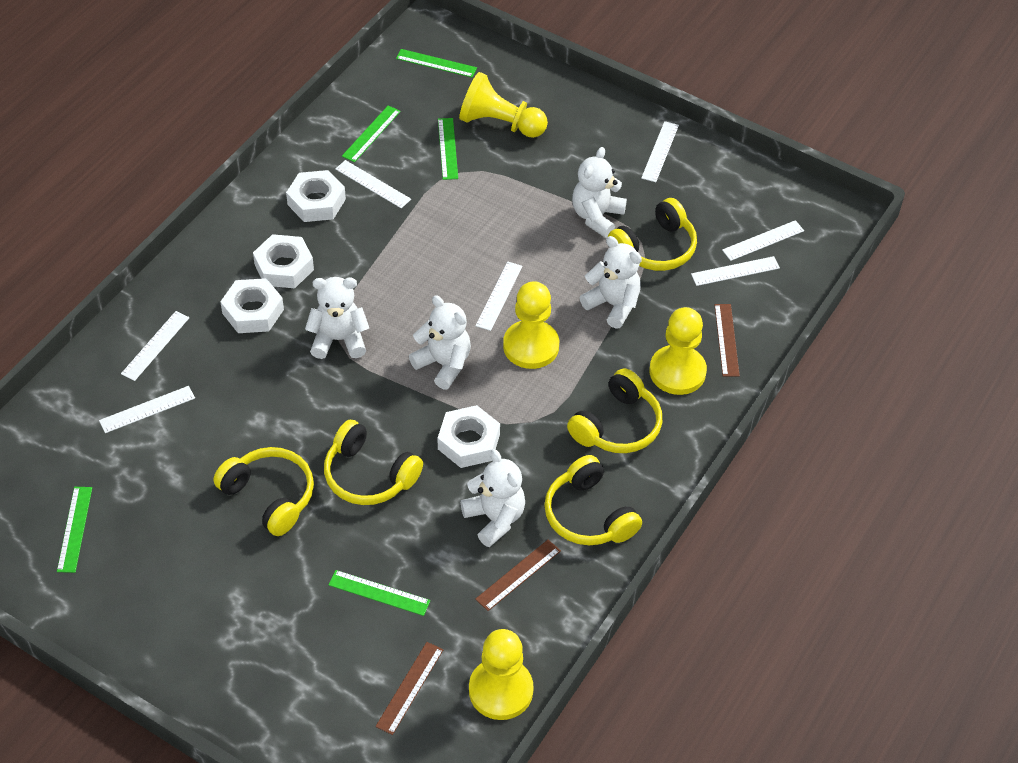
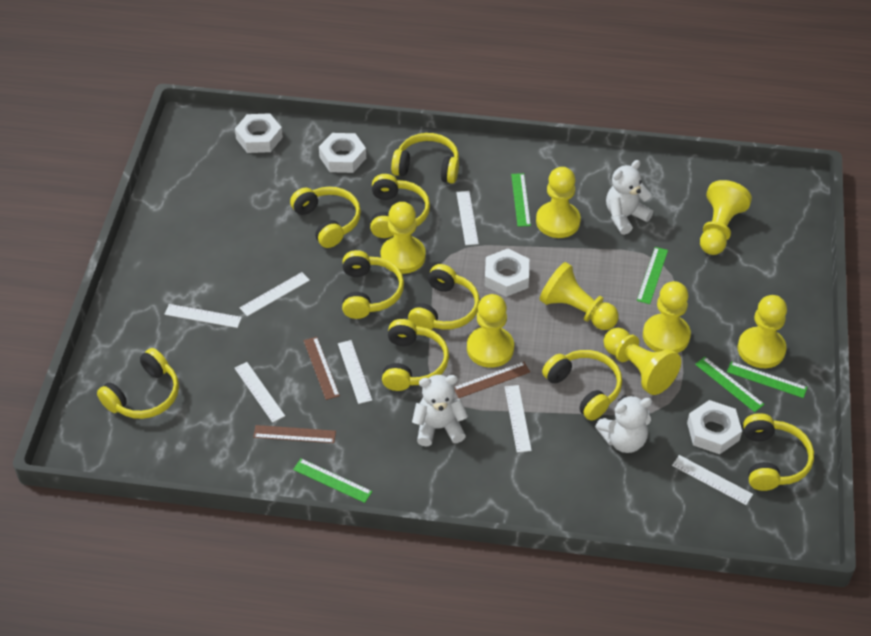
white teddy bear: [305,277,369,359] [409,295,471,390] [460,449,525,547] [572,147,627,238] [580,236,642,329] = 5 -> [412,375,468,447] [595,395,652,453] [606,160,653,235] = 3
yellow headphones: [214,447,314,536] [324,420,423,505] [544,455,642,545] [567,368,662,453] [608,198,697,271] = 5 -> [97,348,179,419] [290,187,361,248] [342,250,404,319] [370,174,430,238] [382,319,449,391] [391,133,459,184] [408,264,480,330] [542,350,622,421] [743,413,814,491] = 9
yellow pawn: [459,72,548,138] [469,629,534,720] [503,281,559,369] [650,307,707,395] = 4 -> [381,202,426,274] [467,294,514,368] [536,167,581,238] [540,262,619,330] [603,328,681,395] [643,281,691,353] [700,180,752,255] [738,295,787,368] = 8

